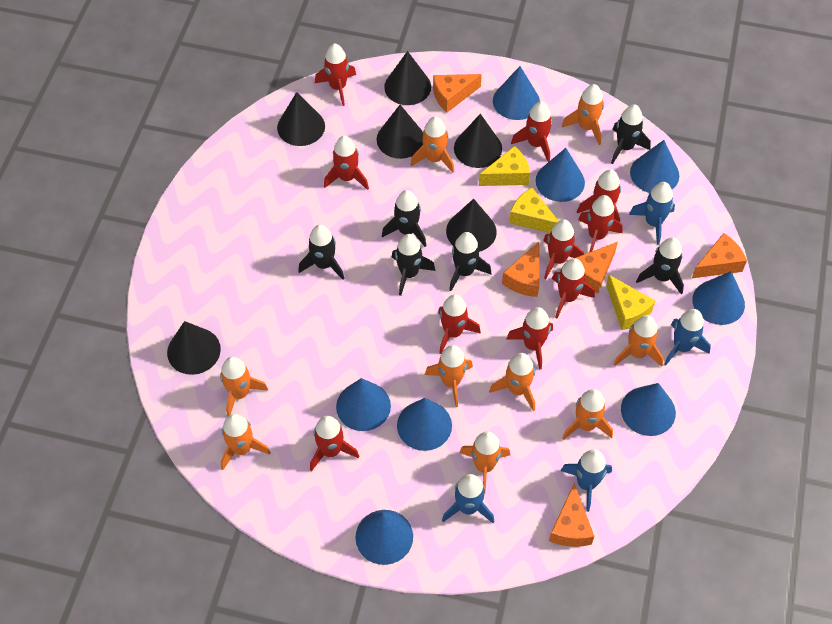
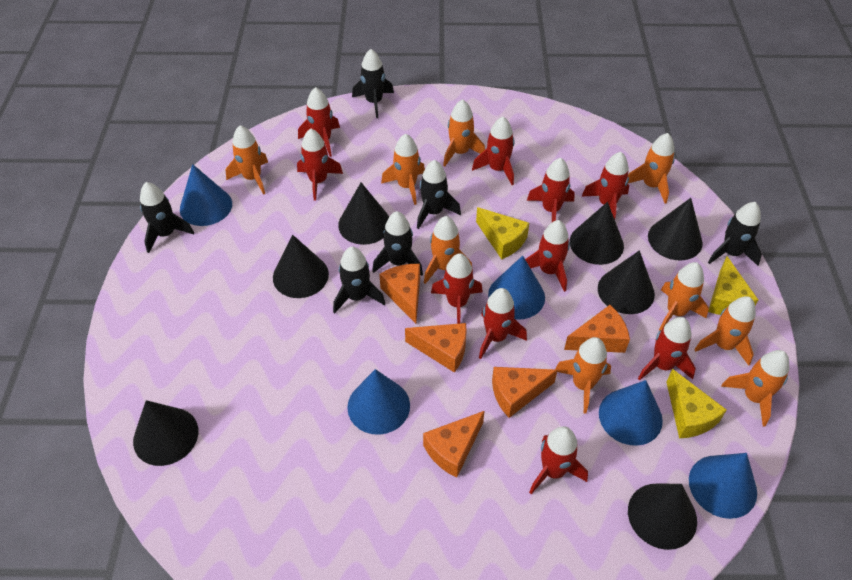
black cone: [167,321,221,375] [277,92,325,146] [377,105,423,159] [384,51,431,105] [446,199,497,252] [454,114,502,168] = 6 -> [133,400,199,466] [273,235,329,298] [338,183,389,245] [570,202,624,265] [598,250,655,314] [628,483,697,550] [648,198,703,260] = 7
blue cone: [336,378,391,431] [355,510,413,565] [397,398,452,451] [493,66,540,120] [536,148,585,202] [621,383,676,436] [630,140,679,193] [693,271,745,325] = 8 -> [180,164,232,226] [347,369,410,435] [488,256,545,320] [599,380,663,446] [689,453,757,519] = 5
blue rocket: [442,474,495,523] [560,449,612,512] [629,182,675,245] [664,309,711,365] = 4 -> none = 0

